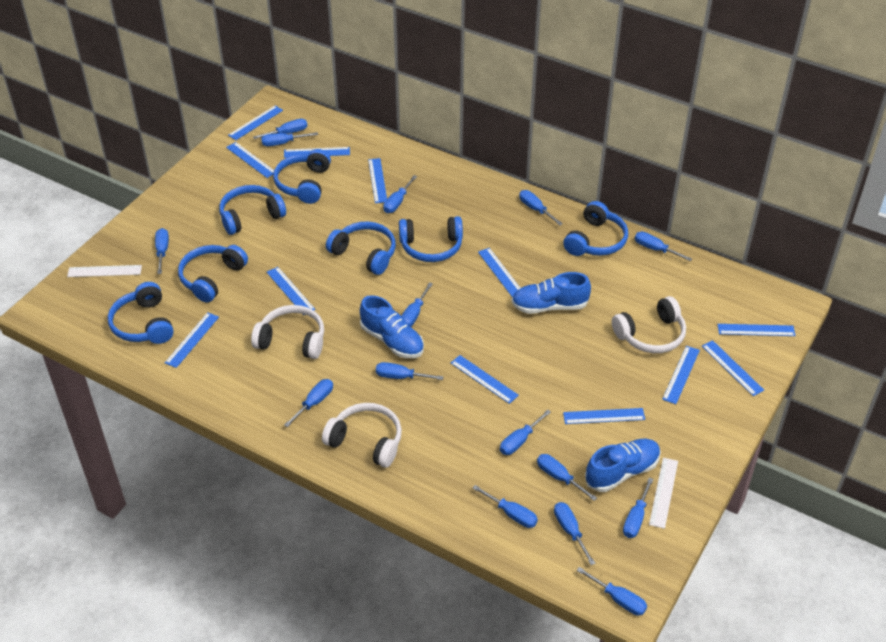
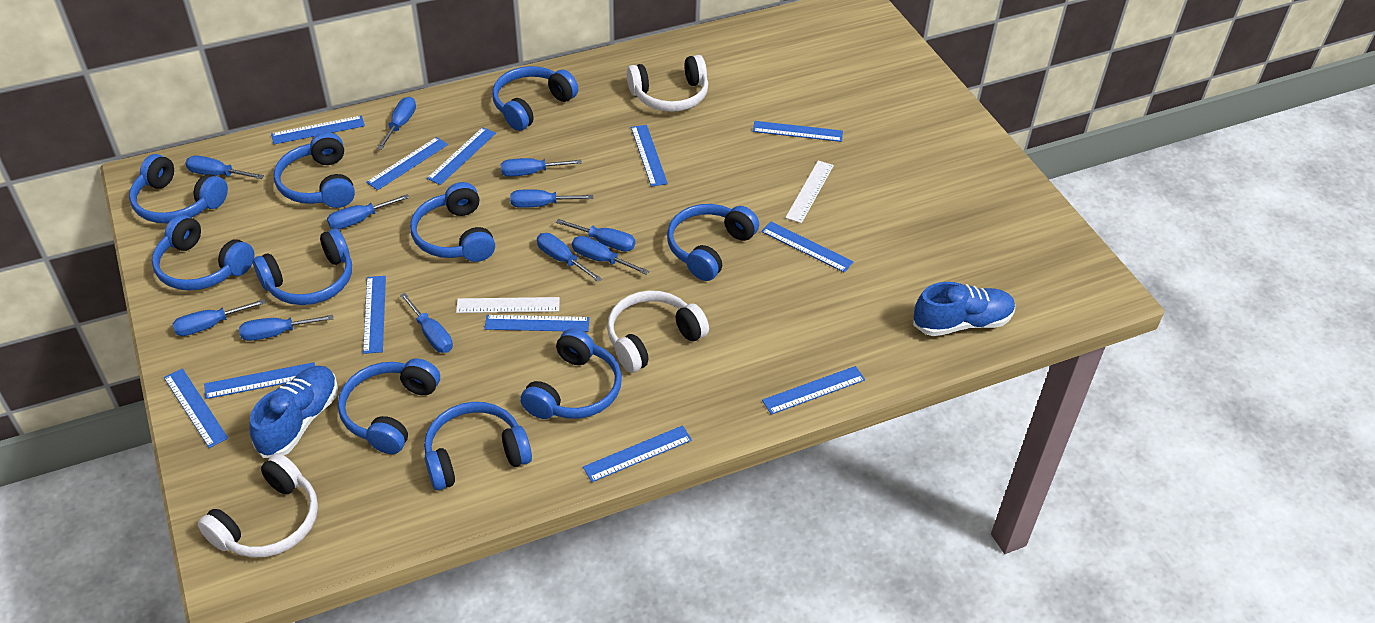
blue headphones: [108,282,174,344] [178,245,248,303] [219,185,286,235] [273,149,331,204] [326,222,396,275] [399,216,463,262] [563,201,628,256] = 7 -> [129,154,228,224] [152,215,254,291] [253,229,352,305] [274,132,355,208] [338,358,440,454] [410,182,495,262] [424,402,532,490] [492,66,578,131] [520,328,622,419] [667,204,759,281] = 10
blue screwdriver: [155,228,169,274] [253,119,307,139] [261,132,318,146] [284,379,333,427] [376,362,444,380] [383,175,417,213] [401,282,433,327] [472,485,538,528] [500,410,551,455] [519,190,563,225] [537,454,597,501] [554,502,596,565] [577,567,647,616] [623,478,654,538] [635,232,692,261] = 15 -> [173,299,266,336] [185,156,264,179] [239,315,333,341] [327,194,409,230] [377,97,416,150] [400,293,453,353] [501,158,582,177] [510,189,593,208] [537,233,602,282] [556,219,635,252] [572,236,649,275] = 11
blue shoe: [360,295,424,358] [511,272,591,314] [585,439,661,492] = 3 -> [249,366,338,458] [913,282,1015,336] = 2

